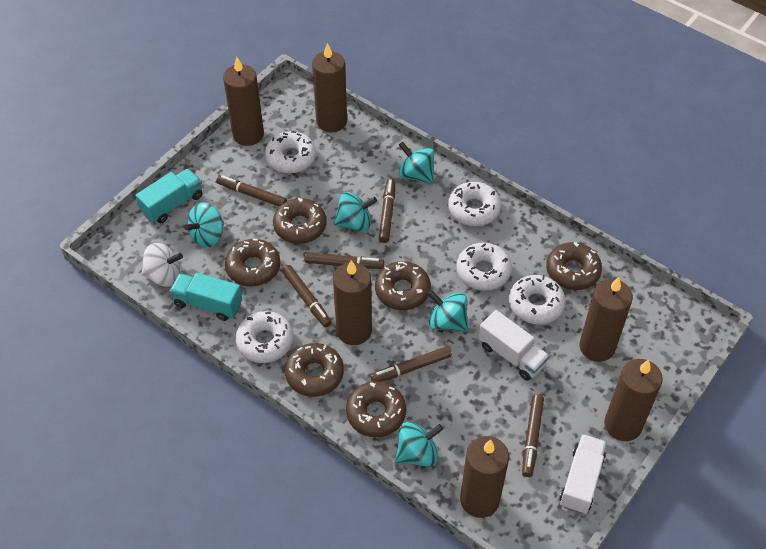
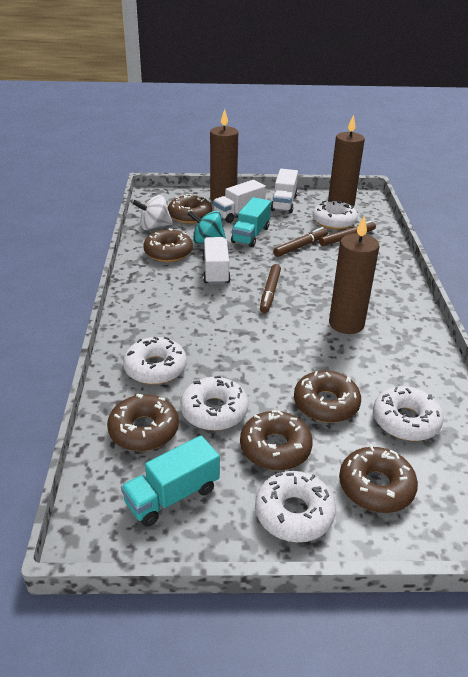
brown candle: [223,57,264,146] [312,43,347,132] [333,260,372,345] [460,436,509,518] [579,277,633,362] [604,359,663,441] = 6 -> [210,109,238,202] [328,114,365,207] [329,215,379,334] = 3
brown marker: [216,175,287,207] [282,265,332,327] [304,252,384,269] [370,346,452,382] [379,178,395,243] [522,394,544,477] = 6 -> [260,264,281,313] [273,227,328,257] [319,221,376,246] = 3
turquoise spinning top: [184,202,224,248] [333,192,377,232] [395,422,443,467] [399,142,434,184] [427,290,468,332] = 5 -> [188,210,226,244] = 1
white truck: [479,310,549,381] [559,434,607,514] = 2 -> [202,237,231,285] [213,180,266,223] [271,169,298,213] = 3

